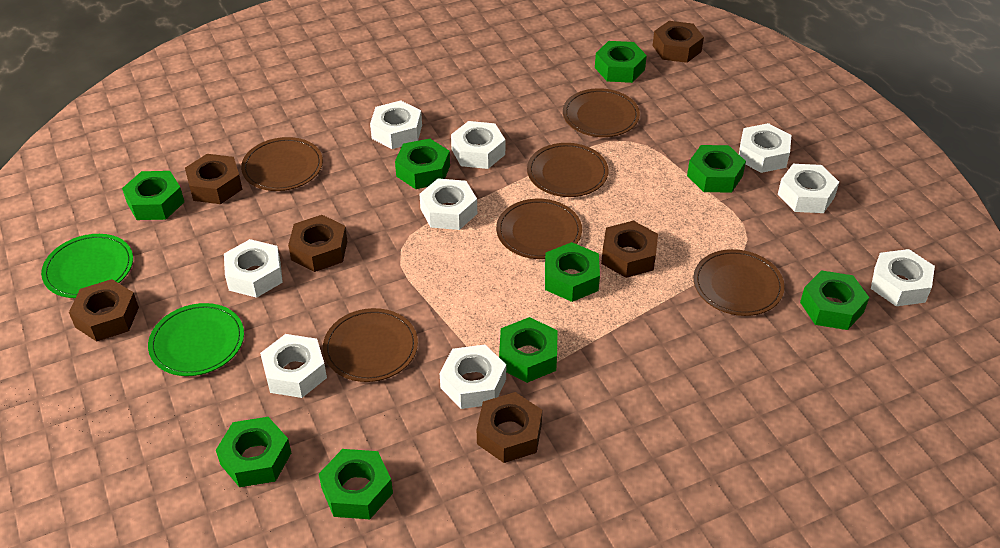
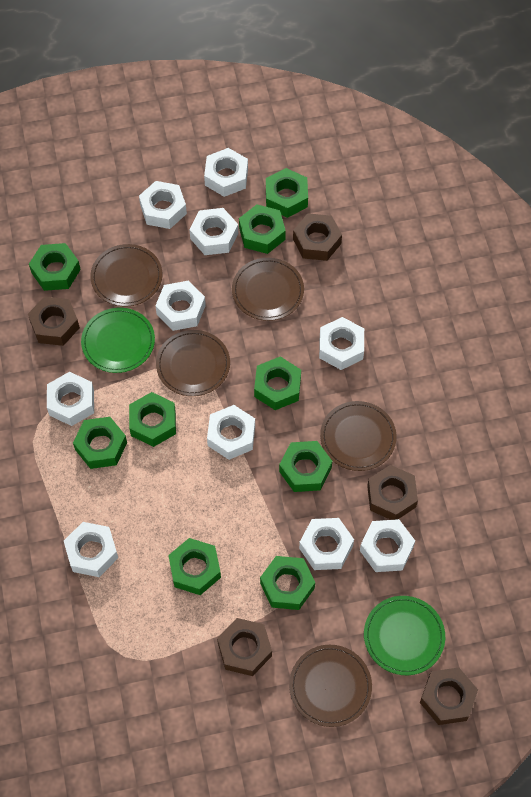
brown nut: [69,279,139,341] [185,154,243,204] [288,215,347,272] [477,392,542,463] [601,221,658,278] [653,21,704,63] = 6 -> [28,296,80,346] [217,618,272,676] [293,213,342,261] [367,465,418,520] [420,667,478,725] = 5
brown plate: [241,137,323,191] [323,308,418,382] [496,199,582,259] [527,143,608,197] [563,88,640,137] [693,249,785,316] = 6 -> [90,244,162,307] [156,330,230,396] [232,258,304,321] [289,645,372,727] [320,401,397,471] = 5
white nut: [224,239,283,298] [260,334,327,398] [370,100,422,149] [419,178,477,230] [440,344,506,409] [451,121,505,169] [739,123,792,173] [778,164,839,213] [871,249,935,306] = 9 -> [47,372,94,426] [64,522,118,577] [139,181,187,229] [155,280,206,331] [189,208,238,255] [204,148,248,197] [207,405,255,460] [299,518,354,570] [319,317,364,370] [360,519,415,572] = 10

